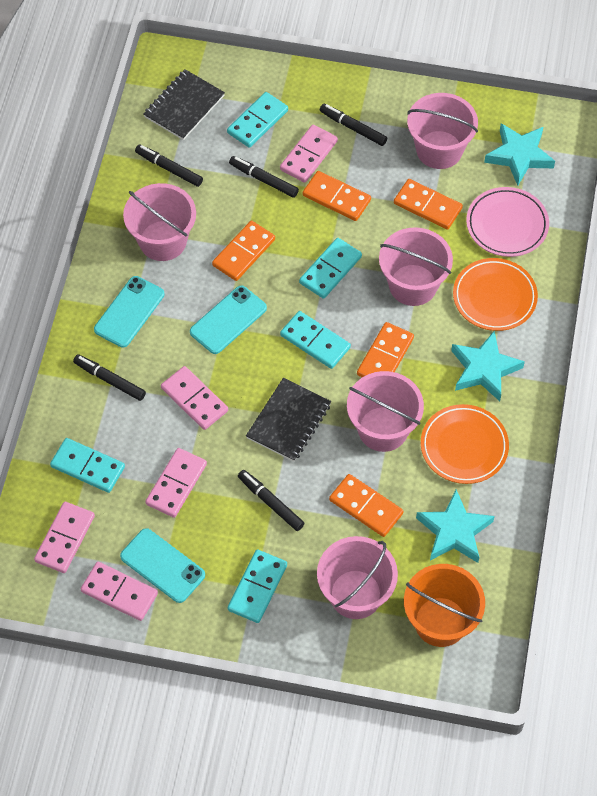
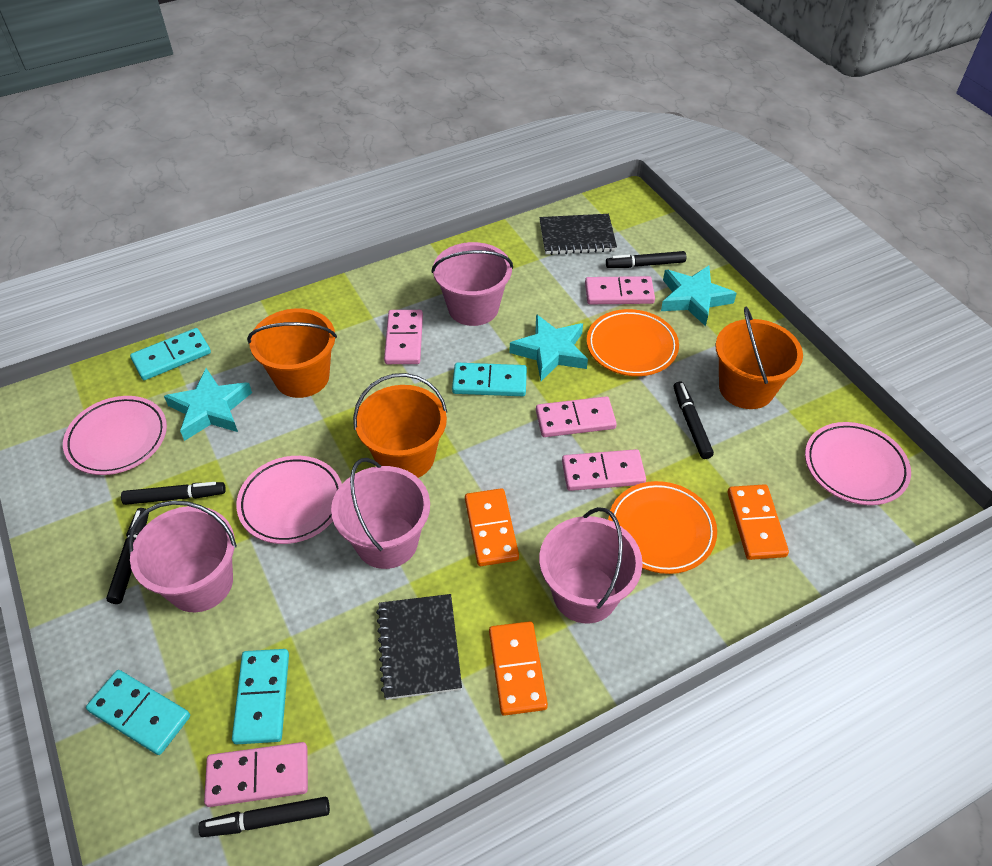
orange bucket: [404,564,485,647] = 1 -> [247,308,337,398] [353,373,447,478] [715,307,803,409] = 3
orange domino: [212,221,275,281] [303,171,371,221] [329,474,403,537] [357,322,414,377] [394,179,463,229] = 5 -> [465,488,519,566] [489,621,548,716] [727,484,789,560] = 3
pink bucket: [123,183,196,261] [317,536,398,619] [347,371,424,452] [379,227,453,306] [407,93,478,169] = 5 -> [128,500,237,612] [331,458,430,569] [432,242,513,326] [539,507,643,623] = 4
pink plate: [466,187,549,257] = 1 -> [63,396,167,475] [236,456,342,544] [805,422,911,505] = 3
turquoise domino: [50,438,125,493] [227,92,288,148] [228,550,287,623] [280,311,351,369] [299,238,362,299] = 5 -> [86,670,190,755] [130,328,211,380] [232,649,289,744] [452,363,527,396] = 4
turquoise phone: [94,276,164,348] [120,528,205,603] [190,286,267,354] = 3 -> none = 0

